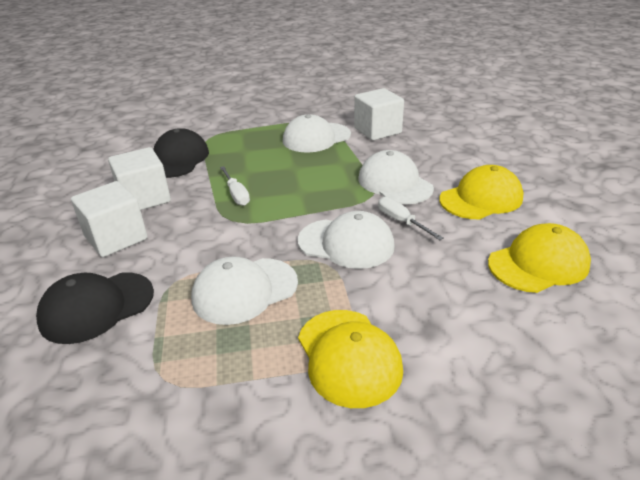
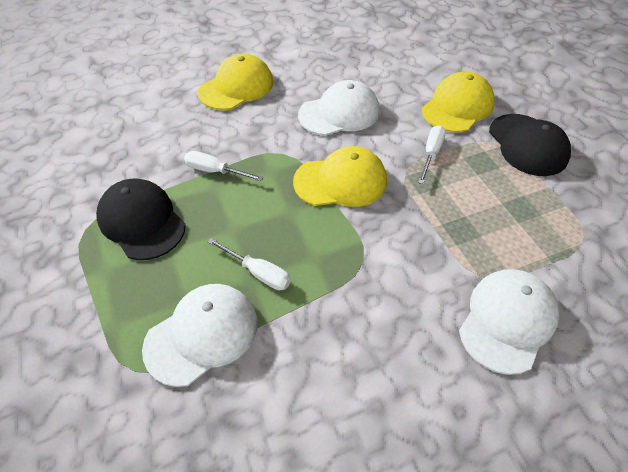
white cap: [191,257,298,325] [283,114,351,153] [298,211,395,269] [358,150,434,204] = 4 -> [142,284,258,387] [298,80,380,136] [459,269,559,375] = 3
white cube: [71,181,148,257] [108,147,171,210] [354,88,404,140] = 3 -> none = 0
white screwdriver: [220,166,250,206] [378,197,443,240] = 2 -> [184,151,263,181] [208,238,291,290] [418,125,446,184] = 3

